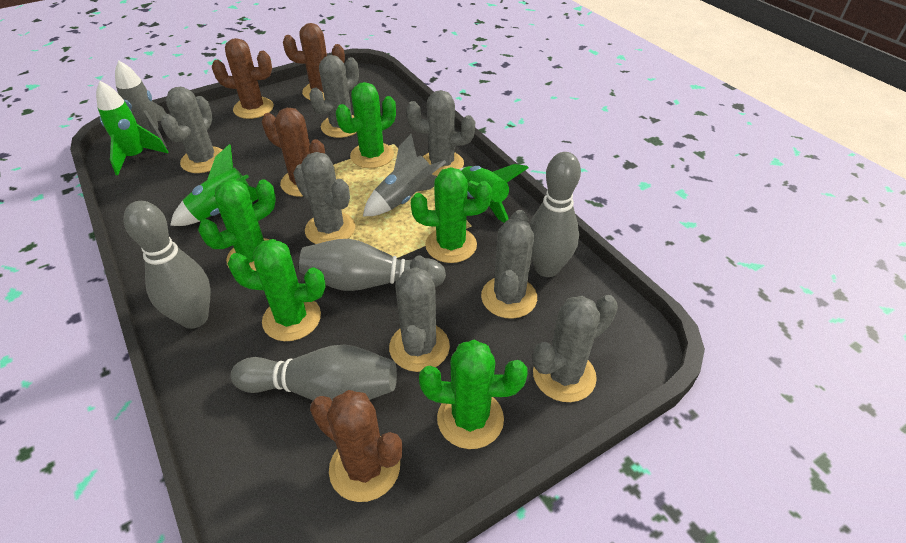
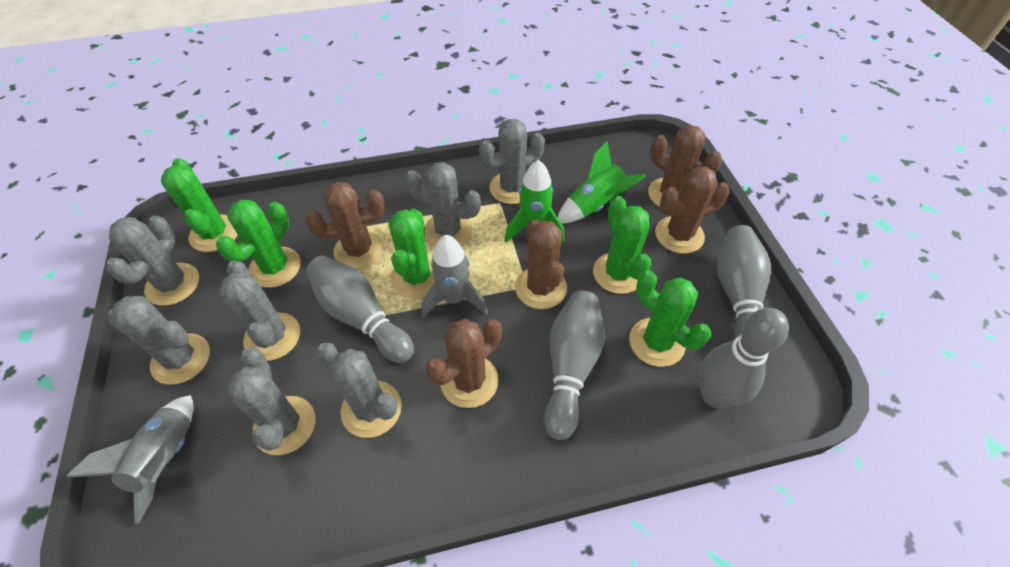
brown cactus: [212,38,274,119] [262,108,325,197] [283,23,345,100] [310,390,402,502] = 4 -> [306,182,385,269] [426,319,502,408] [515,219,567,309] [648,125,722,207] [655,167,730,254] = 5
green rocket: [96,81,168,175] [170,144,258,226] [460,164,529,223] = 3 -> [504,160,565,242] [558,141,646,224] = 2

